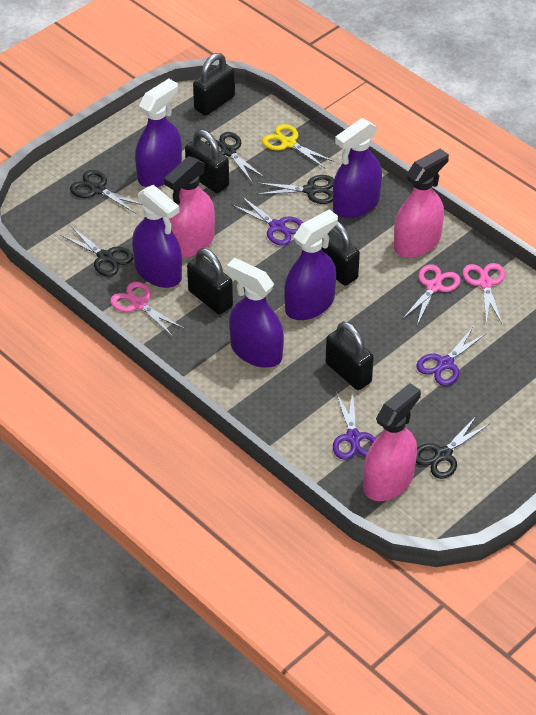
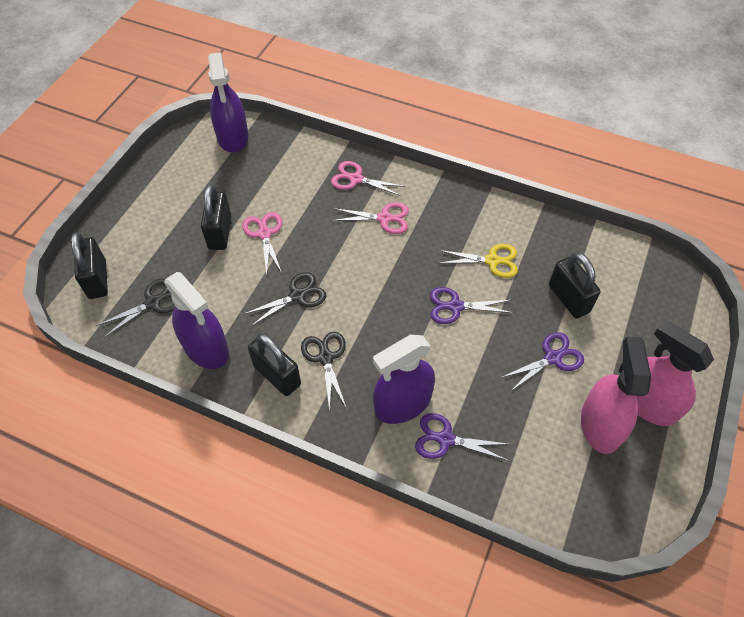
black padlock: [185,130,229,193] [187,248,233,315] [193,53,235,116] [321,222,360,286] [326,322,374,390] = 5 -> [71,232,108,299] [201,184,231,250] [248,333,301,396] [549,252,601,319] = 4
black scissors: [60,226,134,276] [70,170,142,214] [205,132,265,183] [257,175,334,204] [416,415,489,479] = 5 -> [96,279,175,338] [244,272,326,327] [301,332,347,412] = 3
pink spray bottle: [164,156,215,258] [364,383,421,501] [394,149,449,258] = 3 -> [581,336,651,454] [636,320,714,426] = 2
purple spray bottle: [132,185,182,288] [135,79,182,187] [227,258,284,368] [284,209,338,320] [333,118,382,218] = 5 -> [165,272,229,369] [208,52,249,152] [373,335,435,424] = 3

